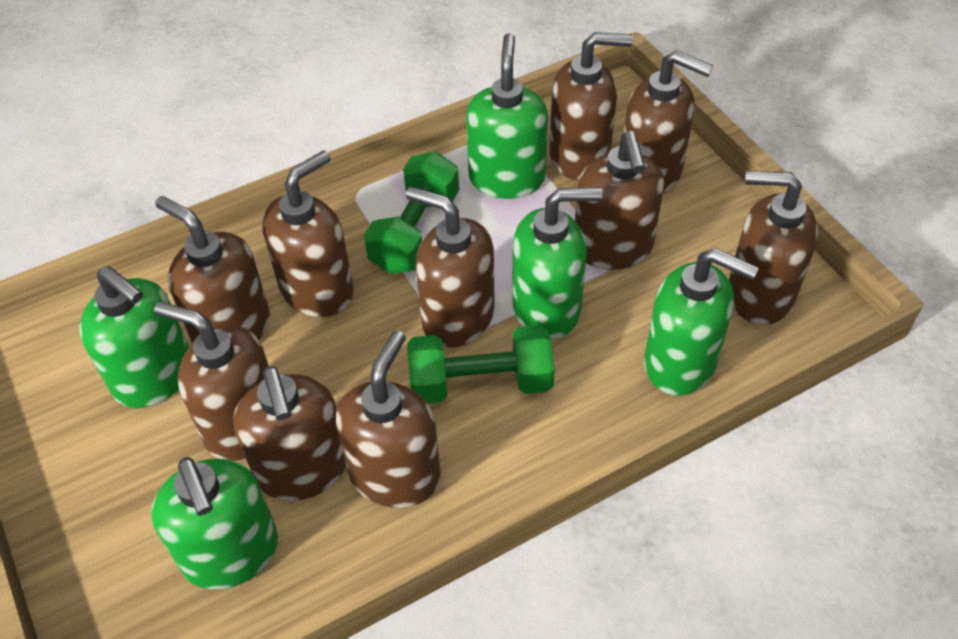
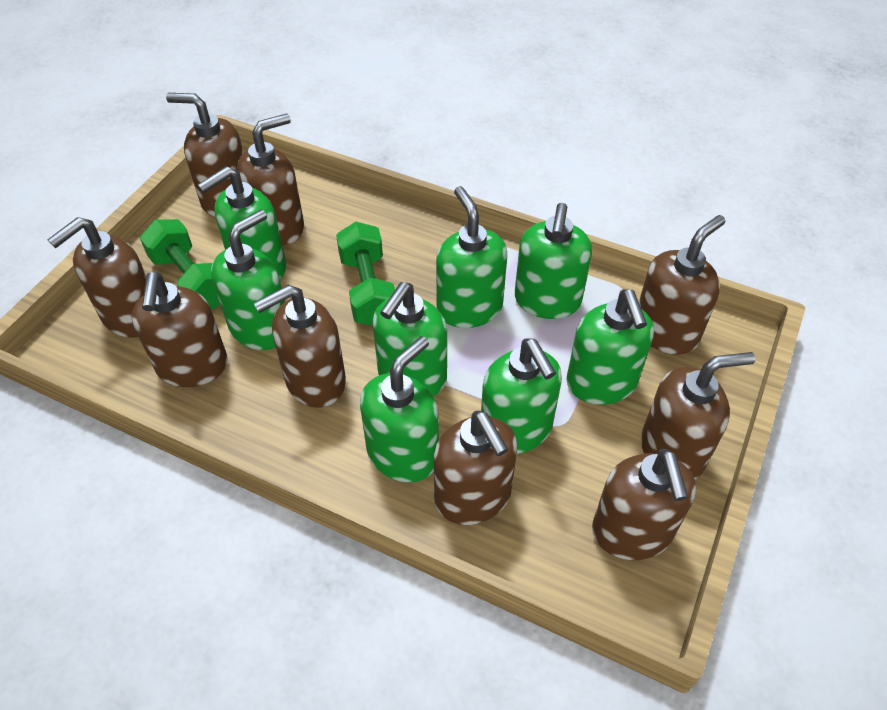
brown soap dispenser: [154,302,269,461] [155,196,270,343] [233,366,346,501] [262,150,354,317] [336,330,441,508] [406,187,495,348] [549,32,633,181] [575,131,664,270] [624,50,713,193] [729,171,818,325] = 10 -> [47,217,146,338] [132,272,228,387] [166,93,243,217] [237,113,304,245] [254,285,346,408] [434,411,518,525] [592,449,696,560] [639,215,725,355] [641,352,756,479] = 9
green soap dispenser: [79,266,189,408] [151,457,278,590] [466,33,548,199] [512,187,603,339] [644,248,759,396] = 5 -> [198,166,286,279] [211,209,285,350] [360,336,439,482] [373,282,447,396] [436,186,507,328] [481,338,562,454] [515,203,592,319] [566,289,654,405] = 8

